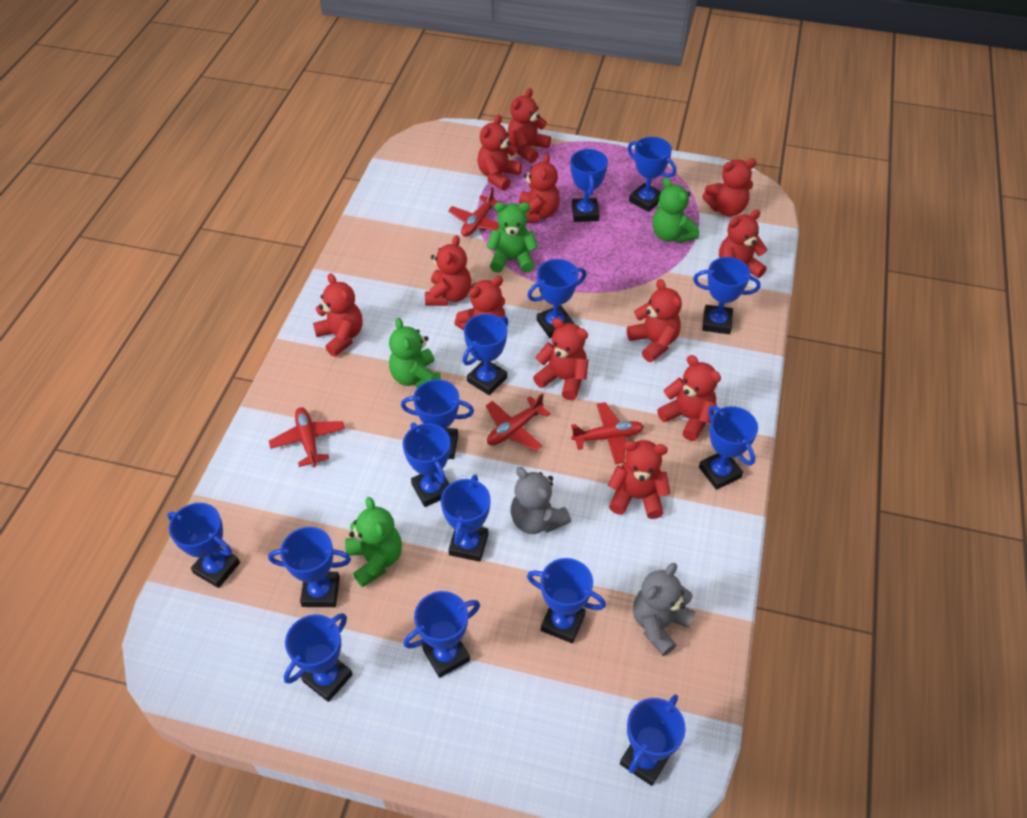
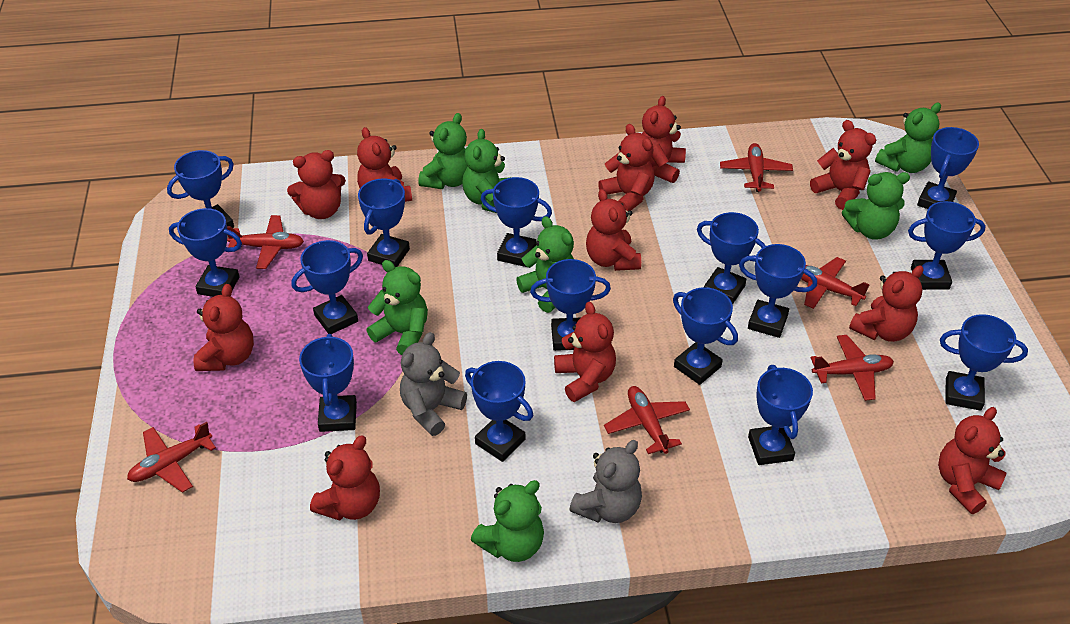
green teddy bear: [345,497,402,587] [389,318,441,388] [487,202,538,273] [653,178,699,243] = 4 -> [366,260,428,355] [418,113,468,189] [462,129,512,213] [471,480,544,562] [516,216,574,313] [842,172,910,240] [875,103,941,173] = 7
red plane: [269,407,345,467] [448,187,503,237] [486,393,550,451] [571,402,644,464] = 4 -> [127,422,216,493] [227,215,304,269] [604,386,690,454] [720,143,793,192] [801,257,870,309] [811,335,894,401] = 6
red teddy bear: [313,273,363,357] [425,235,472,306] [454,276,506,331] [477,115,522,191] [507,88,551,163] [519,153,560,223] [533,318,588,400] [608,440,671,519] [627,279,682,362] [657,355,721,441] [702,159,757,216] [719,210,768,278] = 12 -> [194,284,254,371] [287,150,346,219] [310,435,380,521] [357,127,412,202] [554,302,616,402] [586,189,641,271] [598,124,655,211] [642,96,686,183] [810,120,876,210] [849,265,924,342] [938,407,1007,514] = 11

